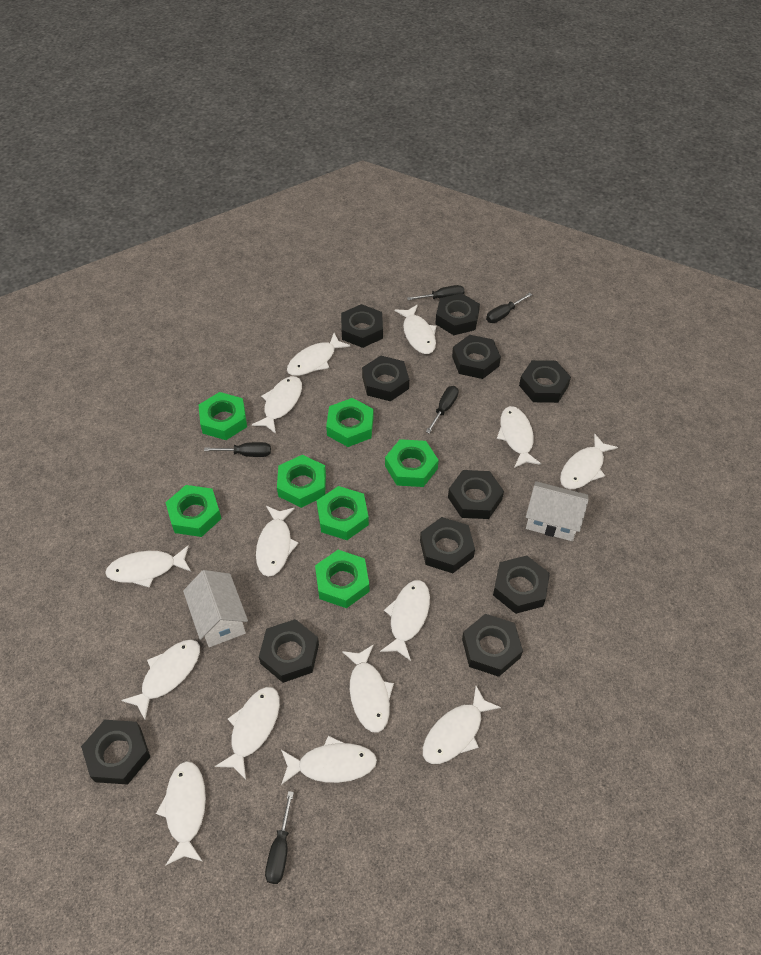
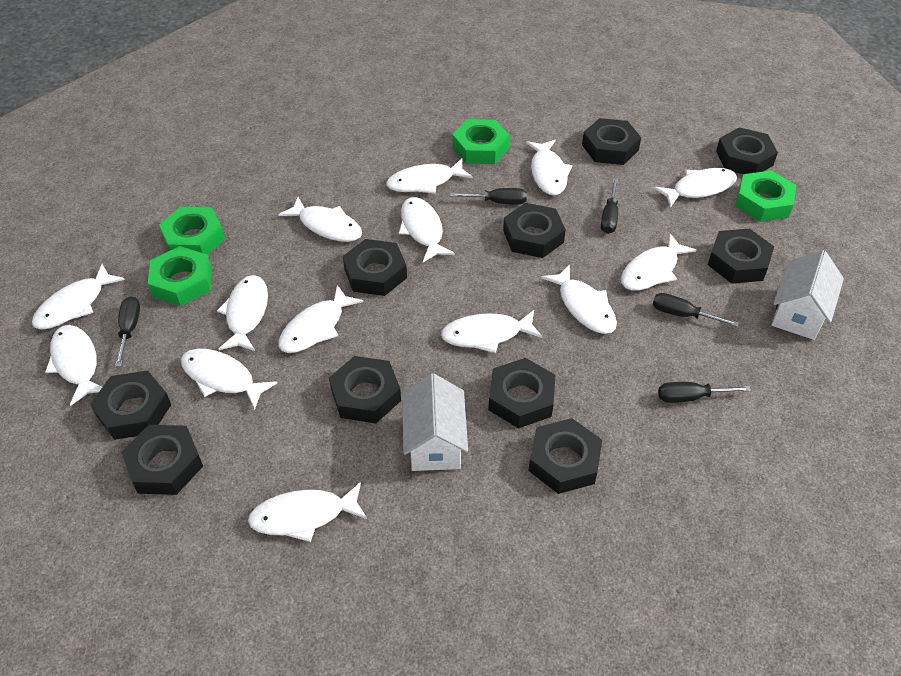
black nut: [81,720,150,785] [259,619,319,683] [341,304,383,348] [362,355,409,401] [420,517,475,573] [435,293,480,335] [448,470,504,519] [452,335,501,379] [462,614,523,677] [493,555,550,614] [519,360,571,403] = 11 -> [90,370,171,440] [121,425,203,495] [329,356,401,423] [343,239,407,296] [488,358,555,429] [503,203,566,258] [528,418,602,494] [582,118,641,165] [708,229,774,284] [716,127,778,174] = 10
green nut: [165,485,222,537] [198,392,247,440] [277,455,326,508] [315,550,369,608] [317,486,369,540] [326,398,373,447] [385,439,439,487] = 7 -> [148,246,212,306] [159,207,225,255] [452,119,510,164] [735,171,796,222] = 4

